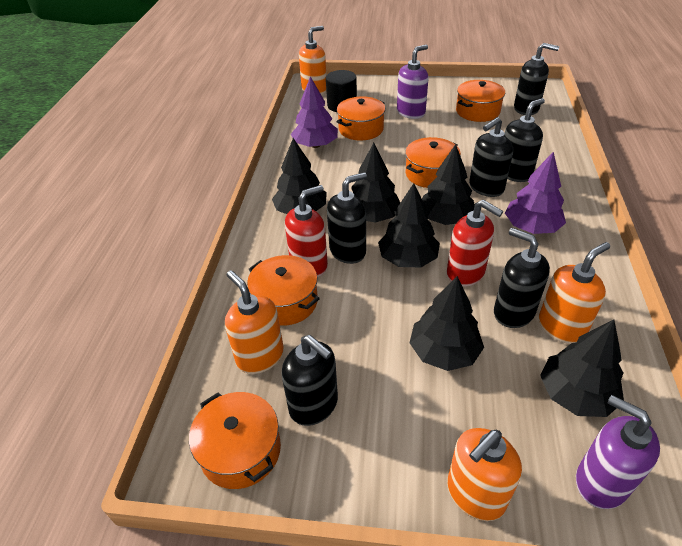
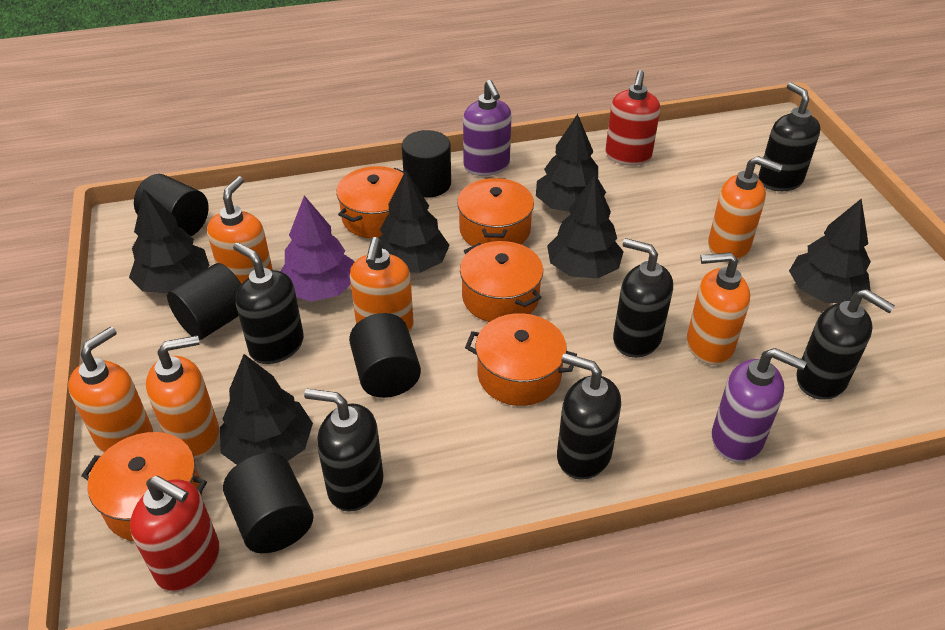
black cylinder: [326,70,357,112] = 1 -> [134,174,209,236] [167,263,241,340] [223,453,313,553] [349,313,421,398] [402,130,451,198] = 5
orange soap dispenser: [225,270,284,374] [299,26,326,95] [447,428,522,521] [539,242,610,344] = 4 -> [68,327,153,452] [146,335,219,459] [207,176,273,284] [350,237,414,332] [687,252,750,365] [708,156,783,262] = 6
purple tree: [291,76,338,148] [505,152,566,234] = 2 -> [281,195,355,302] = 1

